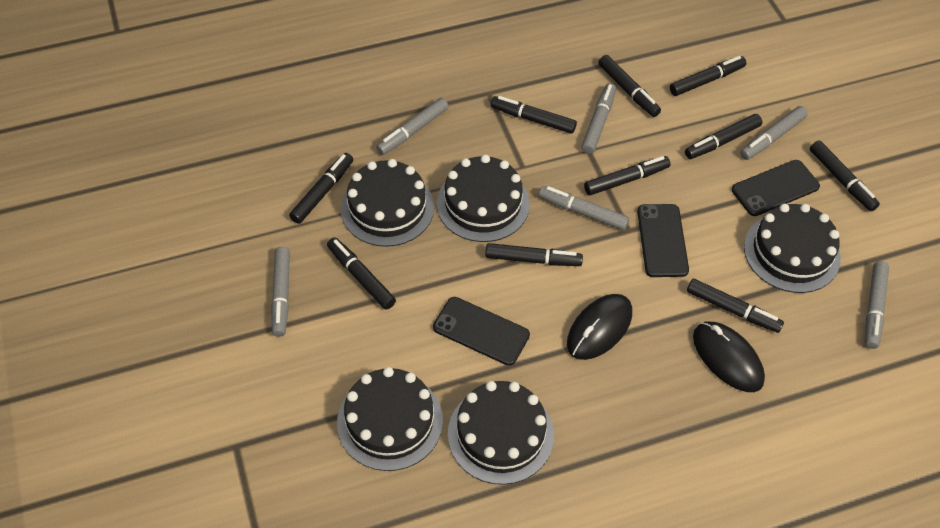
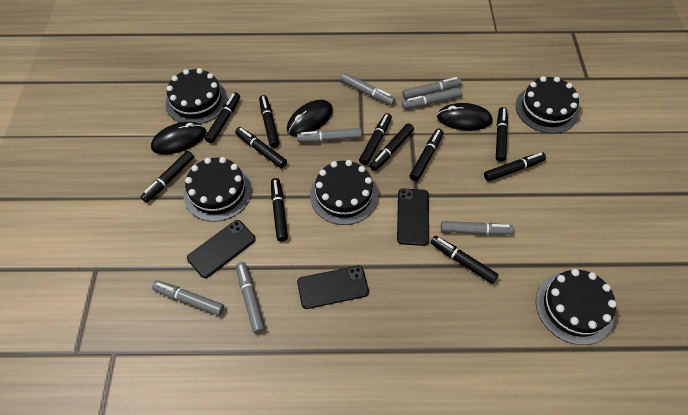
black marker: [289,153,353,224] [327,237,396,310] [485,243,583,266] [491,96,577,134] [584,156,671,195] [598,55,661,117] [670,56,746,96] [685,114,762,159] [687,279,784,333] [810,140,880,211] = 10 -> [141,151,194,203] [205,92,240,144] [235,127,287,168] [259,95,279,148] [271,178,288,241] [359,113,392,165] [370,123,414,171] [410,129,443,181] [430,236,498,284] [484,152,546,181] [496,107,508,162] = 11
black mouse: [567,294,632,360] [693,321,765,392] = 2 -> [151,122,206,155] [287,100,333,136] [437,103,492,131] = 3
grey marker: [271,247,290,337] [376,98,449,155] [539,186,629,230] [581,83,616,154] [740,106,808,160] [865,261,889,349] = 6 -> [152,280,224,316] [236,262,265,334] [297,128,362,142] [341,73,396,105] [402,77,462,100] [402,87,462,109] [441,221,514,235] = 7

